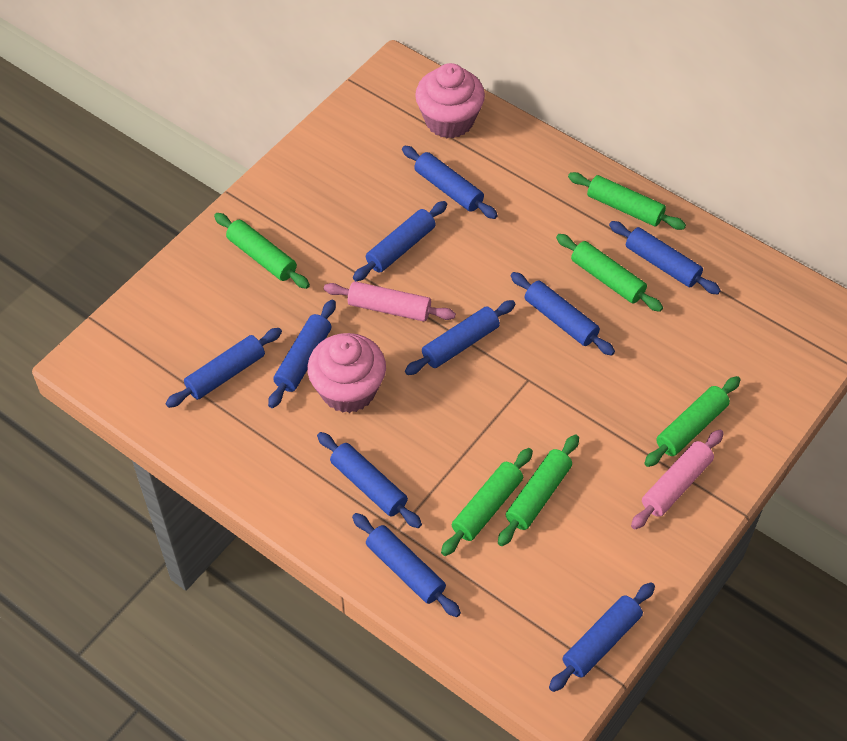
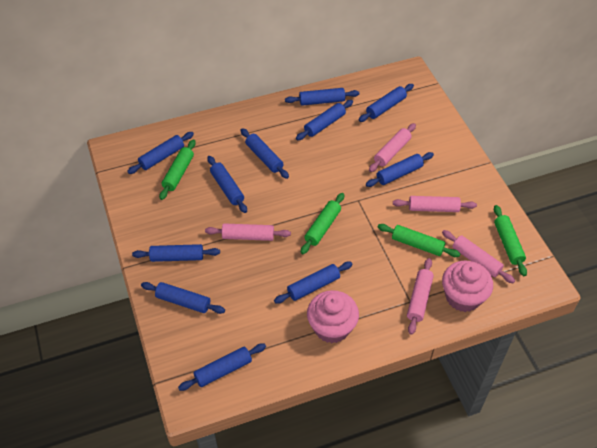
blue rolling pin: [165,328,282,408] [268,300,336,408] [317,432,422,528] [352,513,461,617] [353,201,447,281] [402,146,498,219] [405,300,515,375] [511,272,615,356] [549,582,655,692] [609,221,721,295] = 10 -> [127,132,194,174] [132,244,220,262] [141,282,225,314] [178,343,266,391] [207,156,247,213] [241,128,289,179] [274,262,353,304] [285,88,359,106] [296,100,353,140] [359,84,414,122] [366,152,434,187] = 11
green rolling pin: [214,213,310,289] [441,448,533,556] [498,434,579,546] [556,234,663,312] [568,172,686,230] [644,376,740,467] = 6 -> [159,139,196,200] [301,193,344,254] [378,224,460,257] [494,205,527,276] = 4
pink rolling pin: [324,281,456,322] [631,430,724,529] = 2 -> [205,223,291,241] [369,123,416,172] [393,196,477,212] [407,258,434,335] [442,230,515,283] = 5

